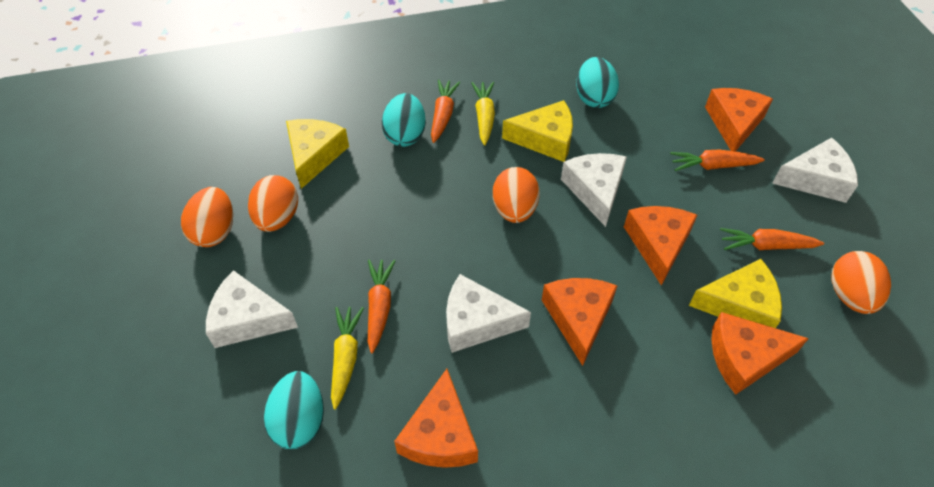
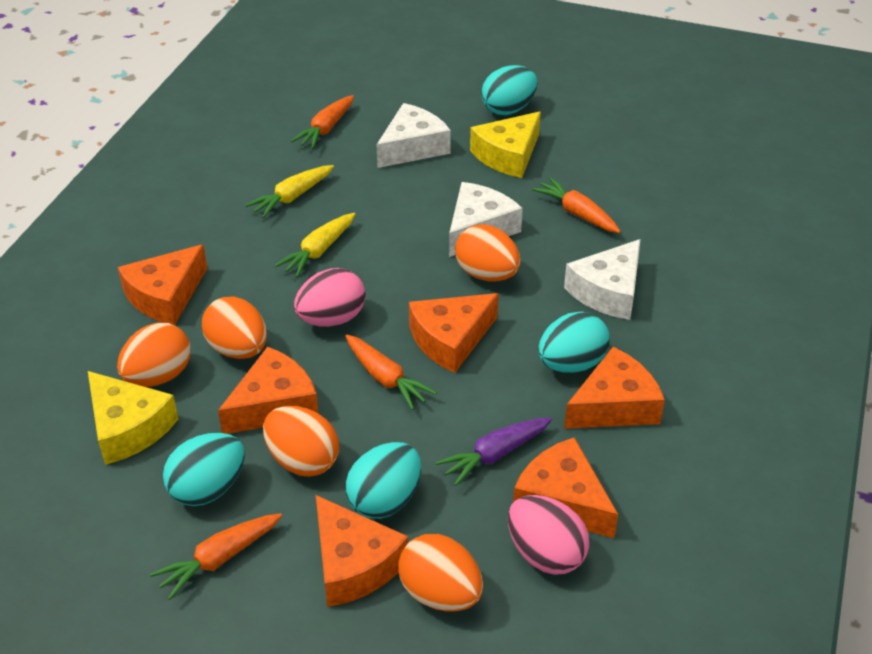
orange cheese: [394,369,478,468] [542,278,618,366] [624,206,697,286] [705,88,773,151] [711,312,809,395] = 5 -> [118,244,207,325] [218,347,319,434] [316,495,408,607] [409,293,499,373] [513,437,618,538] [564,347,665,429] = 6
orange egg: [181,187,233,247] [248,175,298,232] [493,167,540,223] [831,251,891,314] = 4 -> [117,323,191,387] [202,296,267,359] [263,406,339,477] [398,534,483,612] [455,224,521,282] = 5
pink egg: none = 0 -> [294,268,366,327] [508,495,589,575] = 2
purple carrot: none = 0 -> [436,418,552,486] = 1
turquoise egg: [264,371,324,449] [382,93,426,147] [576,57,619,108] = 3 -> [163,433,245,506] [345,442,421,519] [481,65,537,115] [538,312,610,373] = 4
white cheese: [206,270,298,348] [446,274,531,353] [561,153,627,227] [772,137,858,203] = 4 -> [377,103,451,168] [449,182,523,257] [564,239,641,320] = 3
yellow cheese: [286,119,349,189] [502,100,573,162] [689,259,782,328] = 3 -> [88,371,178,465] [470,112,541,178] = 2

